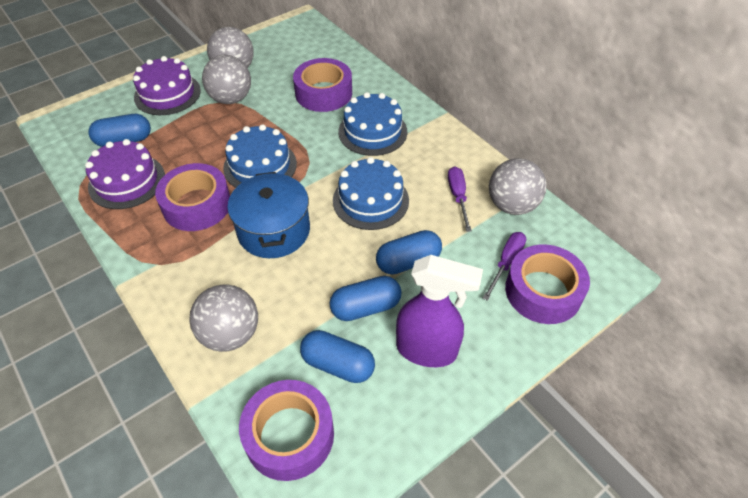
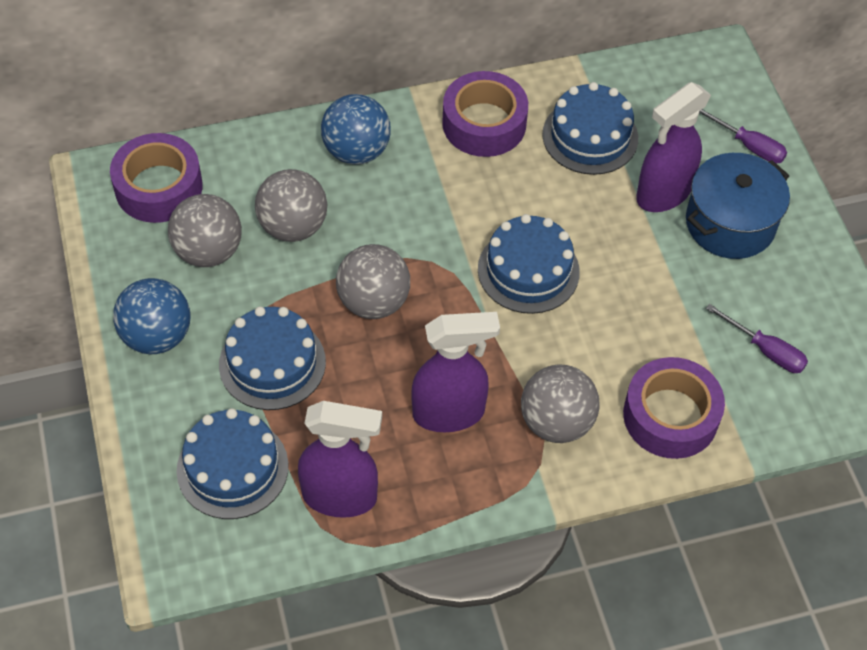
blue ball: none = 0 -> [113,278,190,354] [321,94,391,165] = 2
blue cake: [223,124,297,188] [333,157,409,230] [338,92,407,156] = 3 -> [177,408,289,519] [219,306,326,410] [478,214,580,314] [542,82,638,175] = 4
blue capsule: [88,114,151,147] [300,330,375,383] [329,276,402,321] [376,230,442,275] = 4 -> none = 0
purple cake: [85,139,165,209] [133,56,201,115] = 2 -> none = 0
purple spray bottle: [396,255,483,367] = 1 -> [298,401,382,518] [412,312,500,432] [636,82,711,212] = 3
purple tape: [155,163,230,231] [239,380,334,481] [293,58,352,112] [505,244,590,324] = 4 -> [110,133,203,223] [442,71,528,157] [623,357,725,459] = 3

